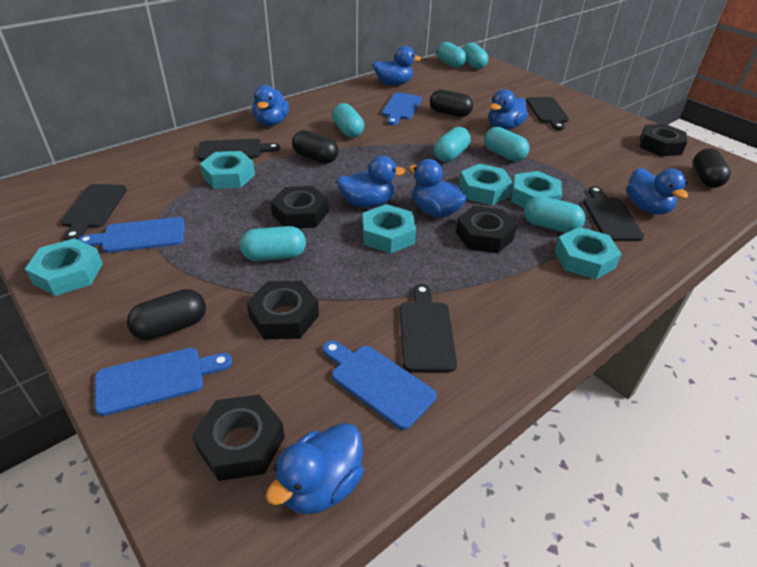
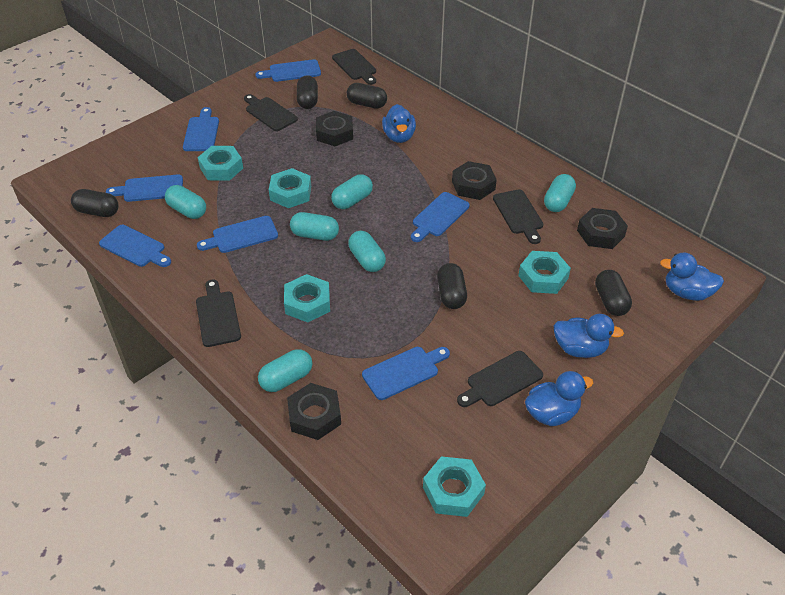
black capsule: [127,289,206,340] [292,130,339,164] [430,90,473,117] [693,148,731,188] = 4 -> [71,189,119,217] [297,75,318,109] [347,83,387,109] [437,263,467,309] [595,270,632,316] = 5
black nut: [192,395,285,481] [247,281,319,339] [271,186,328,229] [456,206,517,253] [640,124,687,156] = 5 -> [287,383,341,440] [316,111,353,146] [452,161,497,200] [577,208,628,249] = 4
blue cutting board: [78,217,185,253] [95,348,232,416] [323,340,437,430] [382,92,422,125] = 4 -> [99,225,171,267] [106,174,183,202] [183,107,219,151] [197,216,278,253] [255,59,321,82] [362,347,450,400] [411,192,470,242] = 7
blue duck: [252,85,289,126] [266,423,364,514] [337,156,406,208] [373,46,422,85] [408,159,467,218] [489,89,528,130] [627,168,688,215] = 7 -> [382,104,416,143] [525,371,593,426] [554,314,624,358] [660,253,724,301] = 4
turquoise capsule: [240,226,306,261] [332,103,364,138] [434,127,471,162] [437,42,467,68] [463,43,488,69] [484,127,530,162] [524,196,585,233] = 7 -> [165,185,206,219] [258,349,312,392] [290,212,339,241] [331,174,373,209] [348,231,386,272] [544,174,576,212] = 6
turquoise nut: [25,238,103,296] [200,151,255,189] [363,204,416,254] [459,164,513,205] [511,171,562,208] [555,227,622,279] = 6 -> [198,146,243,181] [269,168,311,208] [284,274,330,323] [423,456,486,517] [518,251,571,294] = 5

